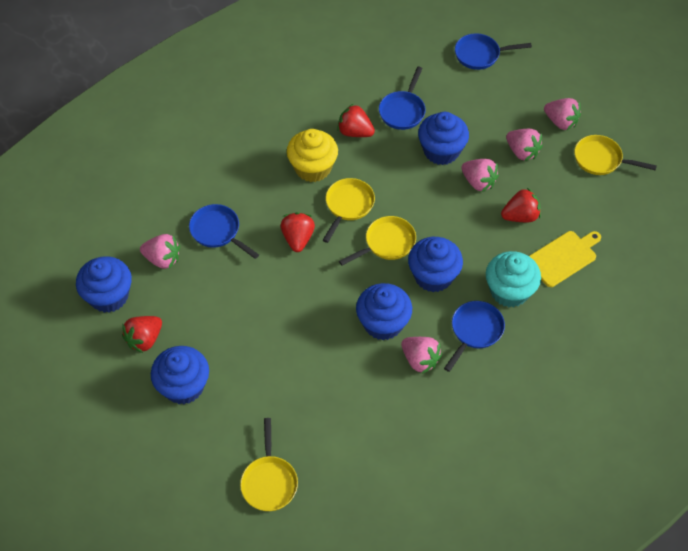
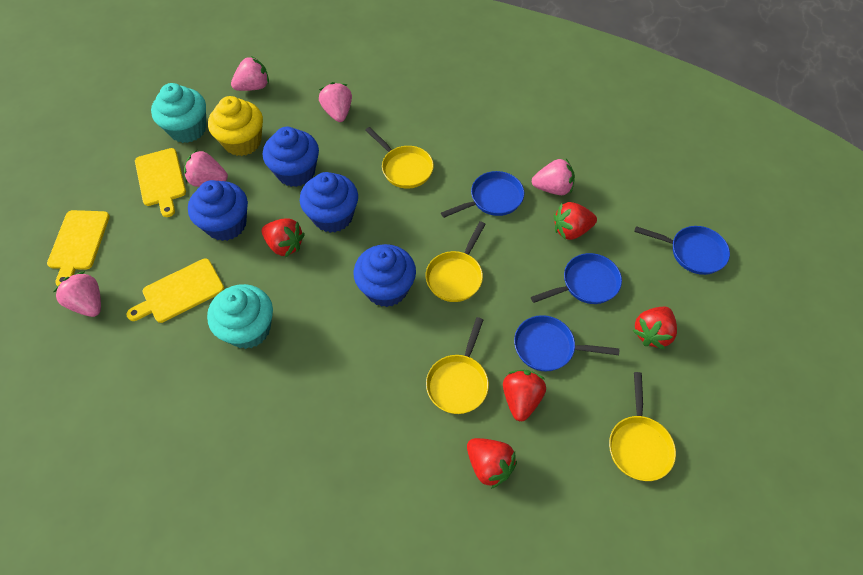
blue cupcake: [76,256,132,313] [151,346,209,404] [356,283,412,340] [408,237,463,292] [418,112,469,165] = 5 -> [188,180,248,241] [263,127,319,187] [300,172,358,233] [353,244,416,307] = 4
red strawberry: [122,316,162,353] [281,212,315,252] [337,104,375,137] [501,188,541,222] = 4 -> [262,219,305,257] [467,438,517,489] [503,370,546,422] [554,202,597,240] [632,307,677,350] = 5
turquoise cupcake: [486,251,541,307] = 1 -> [151,83,206,143] [207,284,273,349] = 2
yellow cutting board: [529,231,601,287] = 1 -> [47,210,110,286] [126,258,224,323] [135,148,186,217] = 3

